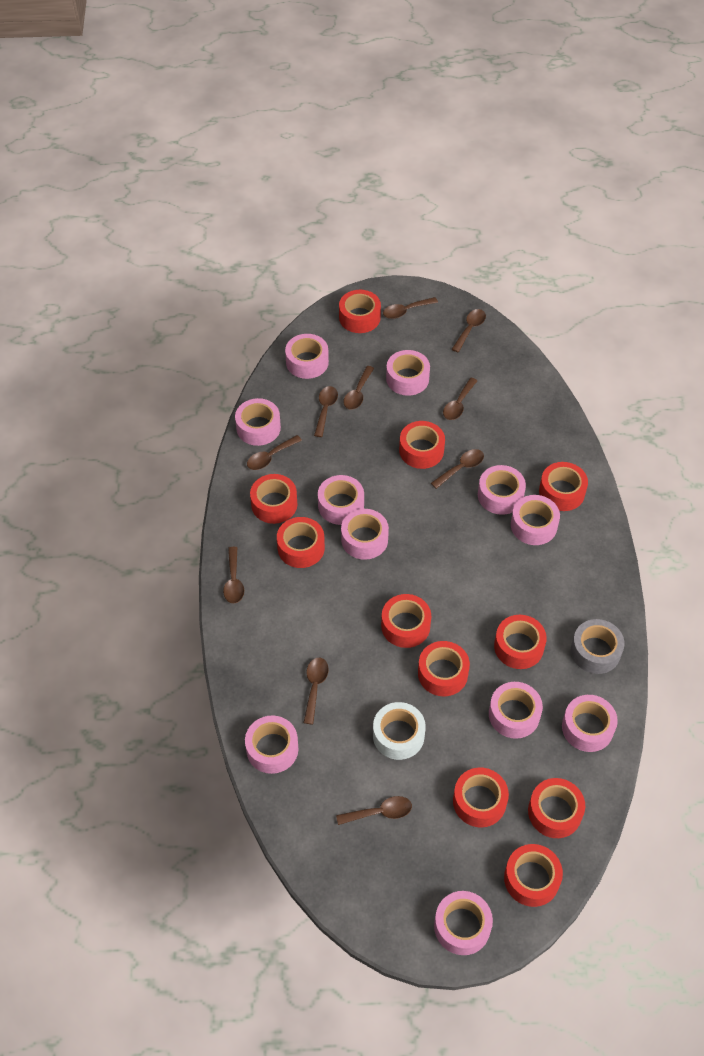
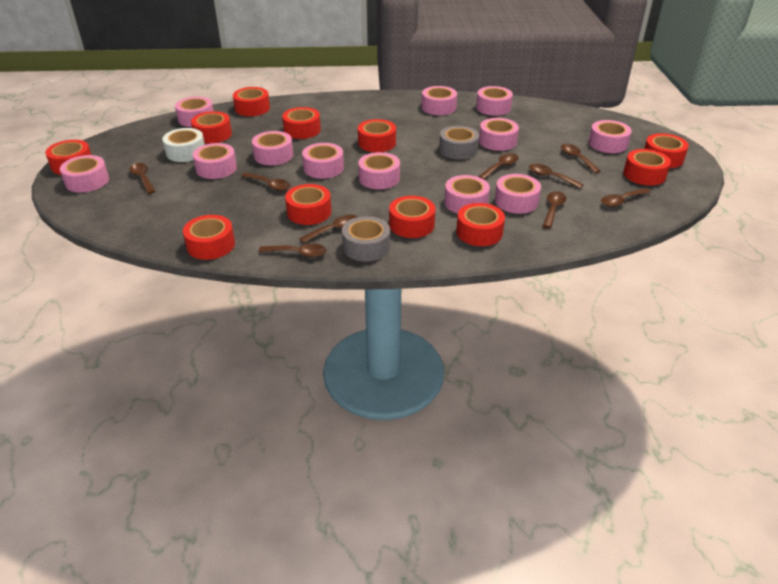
brown spoon: [223,547,244,603] [247,435,302,470] [303,658,329,724] [314,386,338,437] [336,796,412,825] [343,366,374,410] [383,297,438,319] [431,449,484,489] [443,378,477,420] [452,309,486,352] = 10 -> [129,163,155,194] [241,173,290,191] [259,244,326,257] [299,215,358,243] [478,153,519,179] [529,164,584,189] [543,191,566,228] [561,144,601,173] [601,188,650,207] = 9
grey tape: [571,619,625,674] = 1 -> [342,216,390,262] [439,126,479,160] = 2
pink tape: [235,398,281,446] [245,715,299,774] [285,334,329,379] [318,475,364,525] [341,509,389,560] [386,350,430,396] [434,891,493,955] [478,465,526,515] [489,682,543,739] [511,495,560,545] [562,695,618,752] = 11 -> [60,155,109,192] [175,97,213,127] [193,143,237,179] [252,131,293,165] [302,143,344,179] [358,152,400,189] [422,86,457,115] [444,175,490,213] [476,86,513,116] [479,118,519,151] [495,174,541,214] [589,120,632,153] = 12

